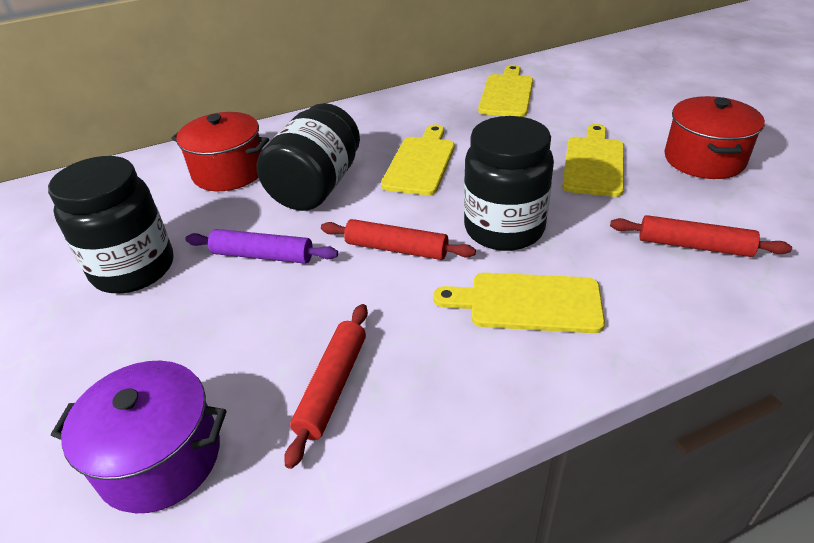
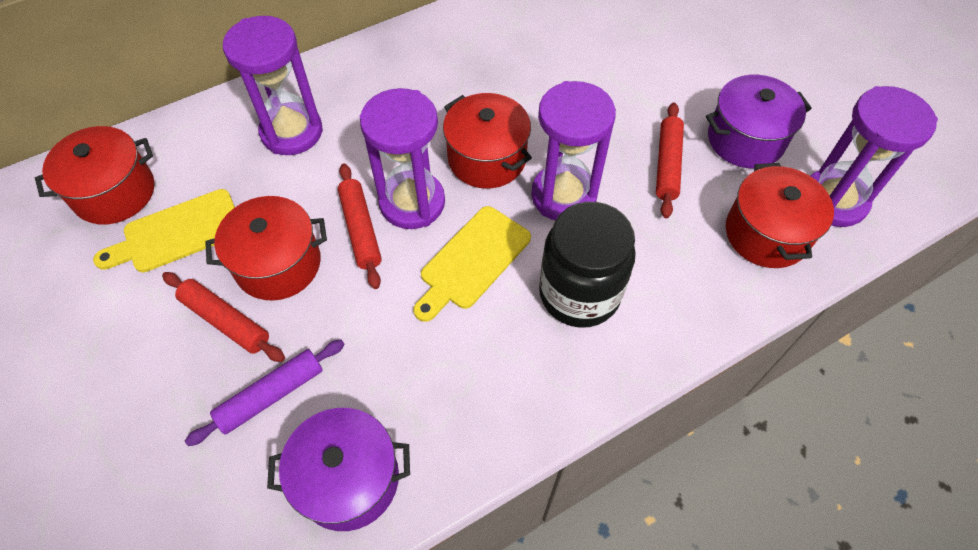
black jar: [48,156,173,293] [257,103,360,211] [464,116,554,251] = 3 -> [539,202,636,328] = 1
purple hourglass: none = 0 -> [223,16,323,155] [360,88,445,229] [531,81,616,221] [810,86,938,227] = 4
purple pot: [51,361,227,513] = 1 -> [267,408,410,531] [706,75,812,168] = 2
red pot: [171,112,269,191] [665,96,765,179] = 2 -> [35,126,154,225] [205,196,327,301] [443,93,532,189] [726,163,834,268] = 4
yellow cutting board: [381,125,455,195] [433,273,605,333] [478,65,533,117] [562,124,624,197] = 4 -> [93,189,235,272] [413,206,531,322] = 2

